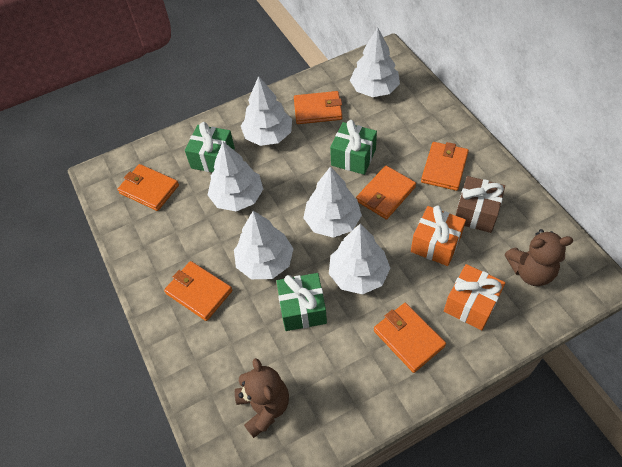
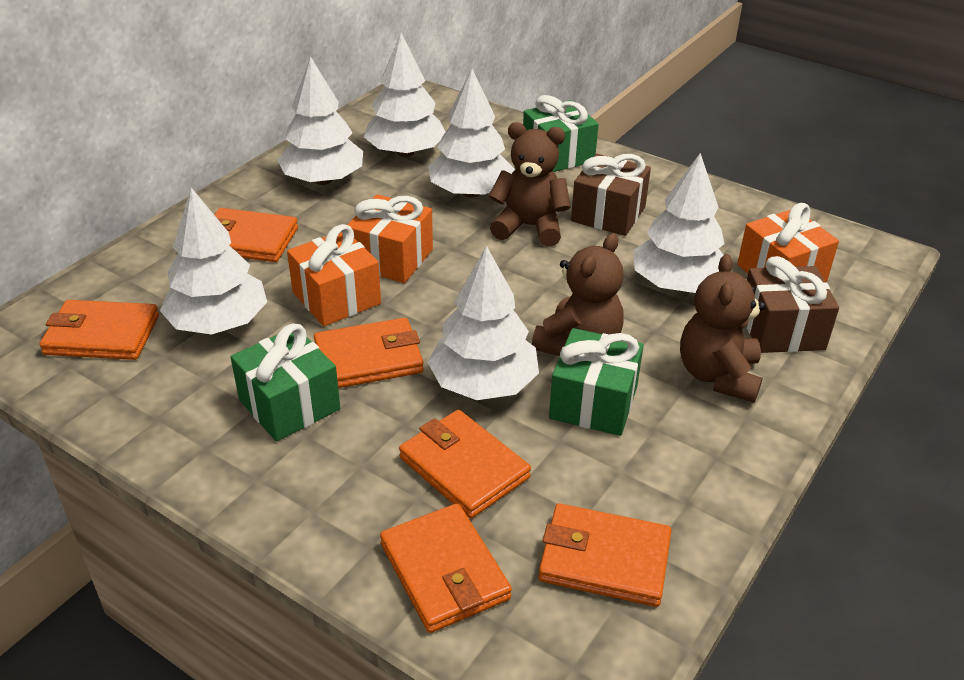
brown gift: [456,176,505,233] = 1 -> [571,154,651,236] [746,256,839,353] = 2
brown teddy bear: [235,358,289,438] [505,229,573,286] = 2 -> [489,122,571,246] [532,233,624,356] [680,254,766,403] = 3
orange gift: [411,206,466,266] [444,264,505,330] = 2 -> [287,224,381,326] [347,194,433,283] [737,203,839,282] = 3

